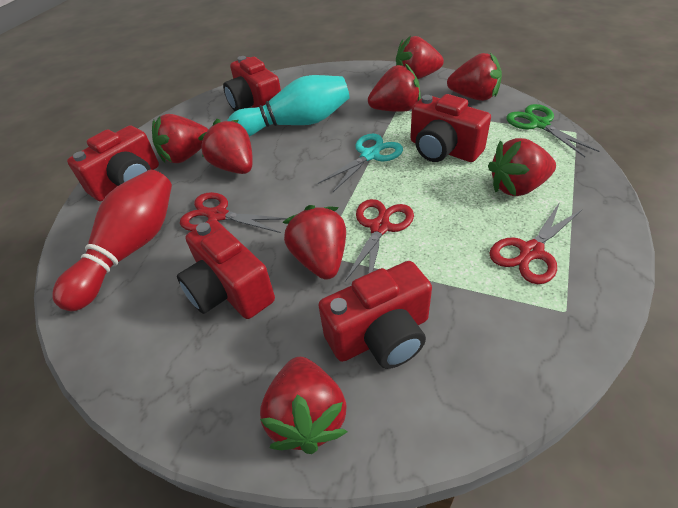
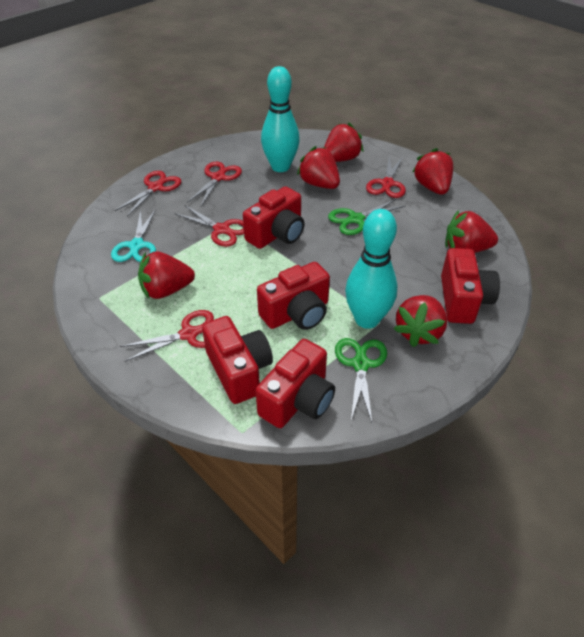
green scissors: [506,104,599,157] = 1 -> [328,199,405,235] [335,338,387,422] = 2
red bowling pin: [53,170,172,311] = 1 -> none = 0
red scissors: [180,192,287,233] [345,199,414,281] [489,202,582,284] = 3 -> [115,171,181,216] [120,310,214,362] [174,205,244,247] [187,162,242,206] [366,156,406,198] = 5
red strawberry: [152,114,209,163] [198,119,253,174] [260,357,347,454] [283,205,346,280] [368,63,421,112] [396,36,444,79] [447,52,502,101] [488,138,556,196] = 8 -> [138,251,195,299] [297,146,340,189] [324,122,364,162] [394,295,447,347] [412,148,453,195] [445,210,498,253] = 6
turquoise bowling pin: [227,75,349,137] = 1 -> [261,66,300,172] [345,209,398,329] = 2

